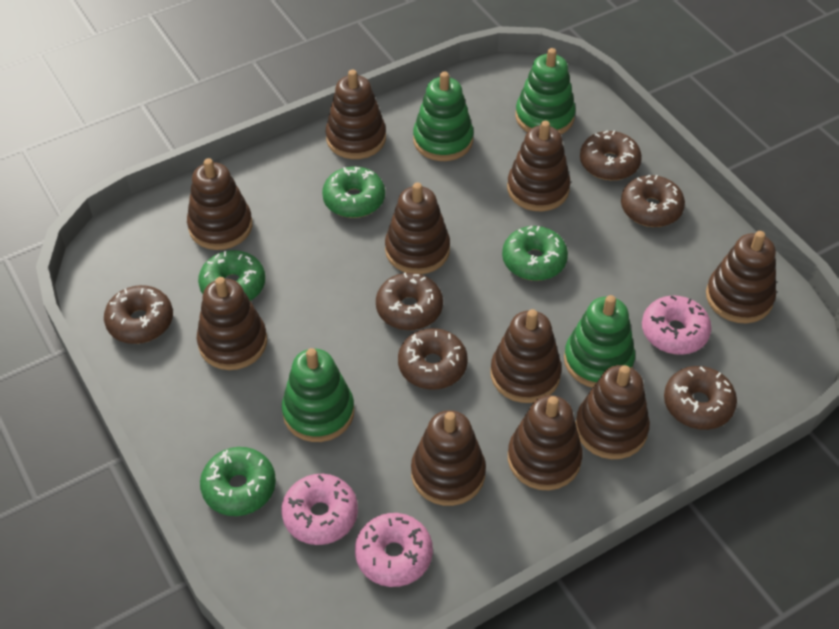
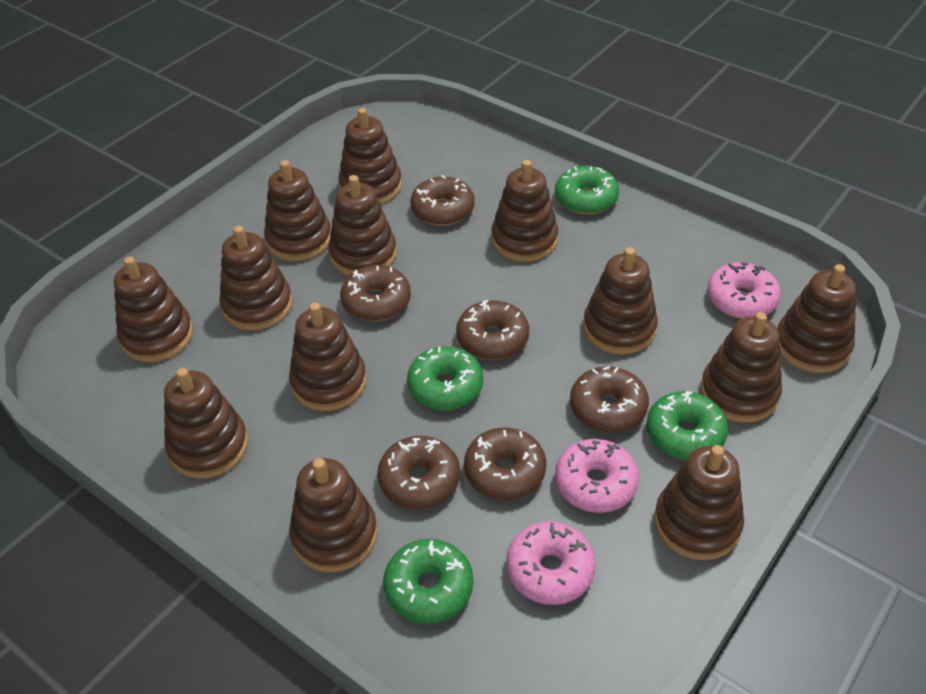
brown stacking toy: [187,158,252,250] [197,277,267,370] [326,70,386,159] [385,183,450,274] [411,410,486,506] [490,309,562,403] [507,121,570,211] [508,395,583,490] [576,365,650,459] [706,231,776,323] = 10 -> [114,257,193,362] [164,368,248,479] [219,226,292,330] [264,160,331,261] [289,302,367,411] [289,458,378,573] [328,175,397,276] [338,108,402,204] [491,160,558,262] [583,247,658,355] [654,445,744,560] [700,312,782,423] [778,264,856,373] = 13
green stacking toy: [282,348,354,442] [413,71,474,161] [515,48,576,134] [564,295,635,388] = 4 -> none = 0

